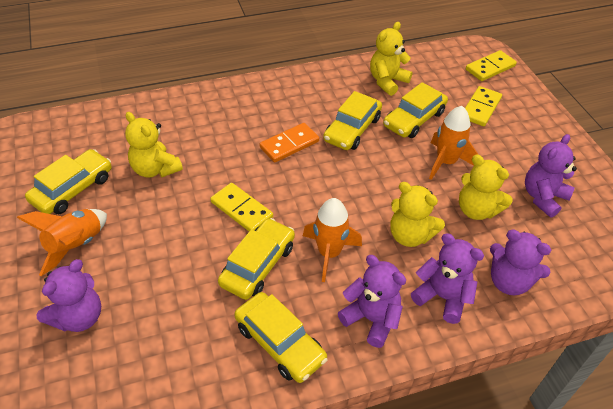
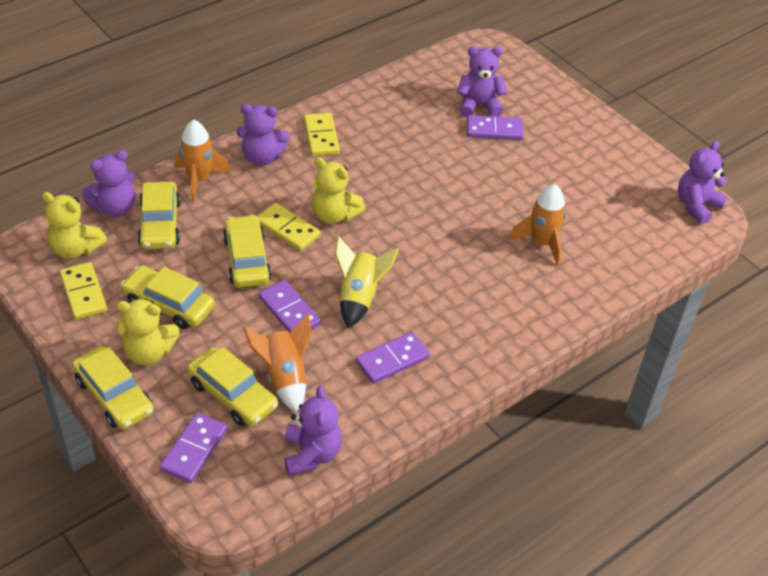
orange domino: [260,123,319,163] = 1 -> none = 0
purple domino: none = 0 -> [160,413,228,483] [259,280,321,332] [356,332,430,384] [467,115,524,140] = 4
yellow rocket: none = 0 -> [335,236,399,328] = 1
yellow teddy bear: [125,112,183,178] [370,22,412,96] [390,182,445,247] [459,155,513,220] = 4 -> [42,192,107,259] [116,299,180,365] [312,157,365,224] = 3

